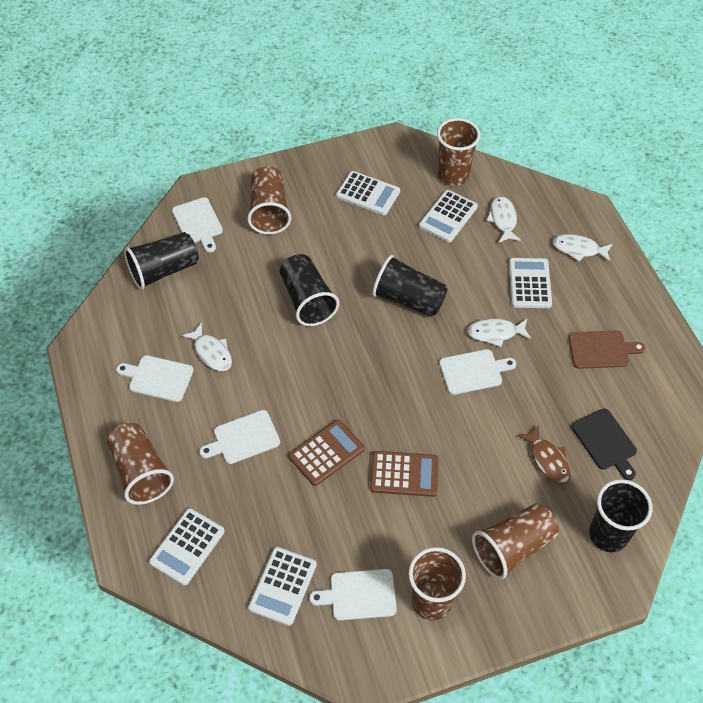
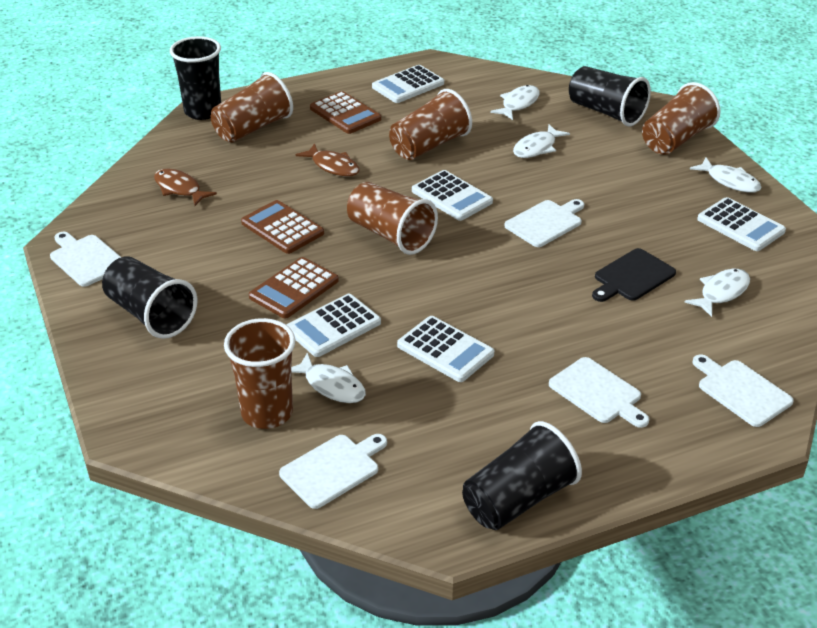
brown calculator: [289,420,364,486] [370,451,438,497] = 2 -> [241,200,324,254] [249,257,339,318] [310,91,381,134] = 3
brown cutting board: [569,330,645,369] = 1 -> none = 0
brown fish: [517,425,571,484] = 1 -> [154,169,217,206] [296,143,359,177] = 2
white fish: [182,323,232,371] [467,319,531,347] [486,196,521,243] [553,234,613,262] = 4 -> [291,352,366,403] [490,85,540,120] [513,124,570,158] [684,269,750,317] [690,157,762,193] = 5

